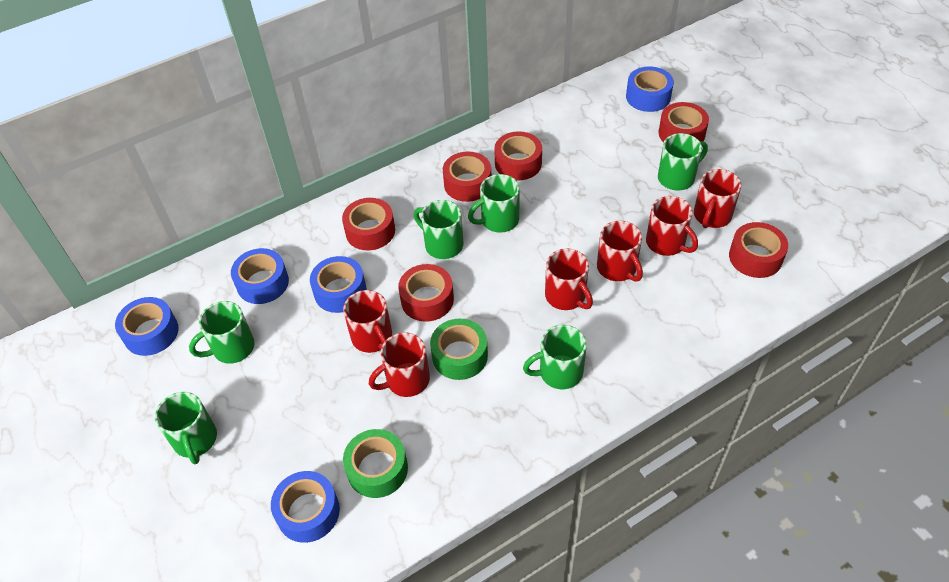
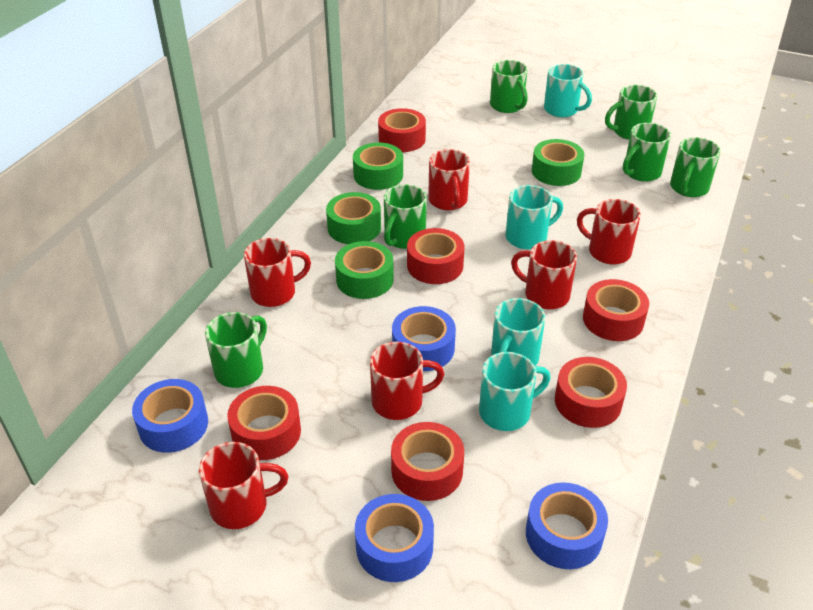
blue tape: [115,297,178,356] [231,248,289,304] [271,471,340,543] [310,256,366,313] [626,67,674,112] = 5 -> [132,379,208,453] [355,494,434,582] [392,306,456,371] [526,483,608,569] = 4
green tape: [343,429,408,498] [430,319,488,380] = 2 -> [326,192,381,244] [335,241,394,299] [353,143,403,190] [532,139,584,186] = 4
turquoise mug: none = 0 -> [479,352,550,431] [491,298,545,366] [505,185,563,249] [544,64,592,117] = 4

